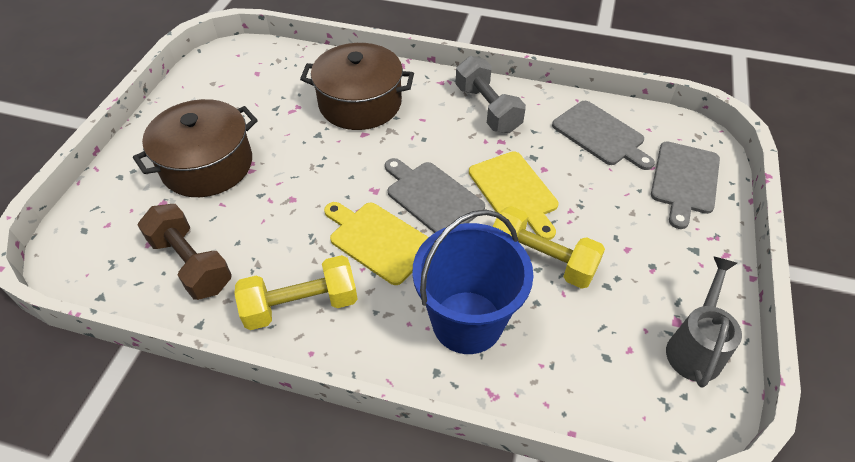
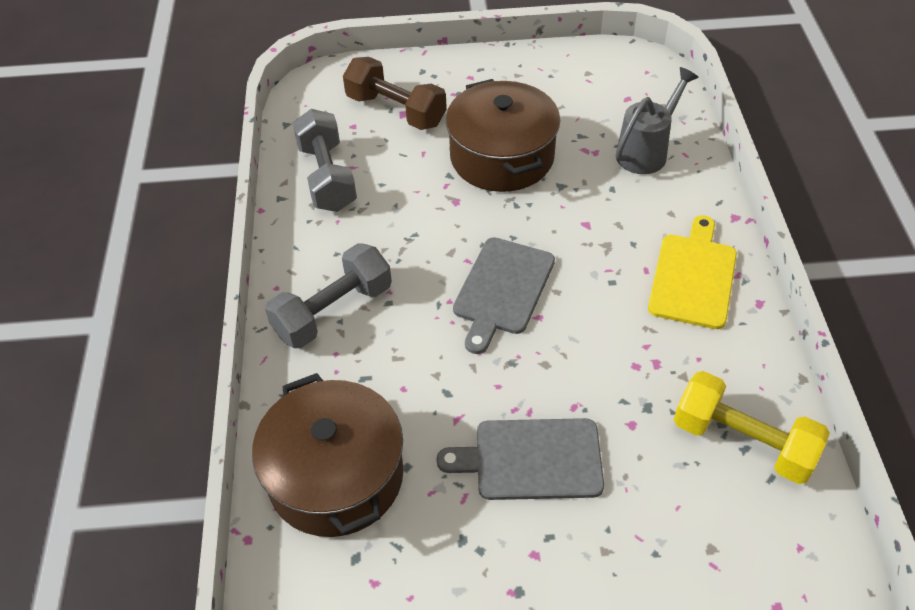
blue bucket: [412,209,533,354] = 1 -> none = 0
grey cutting board: [385,158,485,233] [552,101,655,170] [651,141,720,229] = 3 -> [436,418,604,500] [453,237,555,354] = 2
grey dumbbell: [456,56,526,133] = 1 -> [265,243,392,348] [293,109,357,212] = 2
yellow cutting board: [324,202,429,285] [469,151,558,240] = 2 -> [648,215,737,329] = 1
yellow dumbbell: [234,255,358,330] [492,206,605,289] = 2 -> [674,371,830,484] = 1

